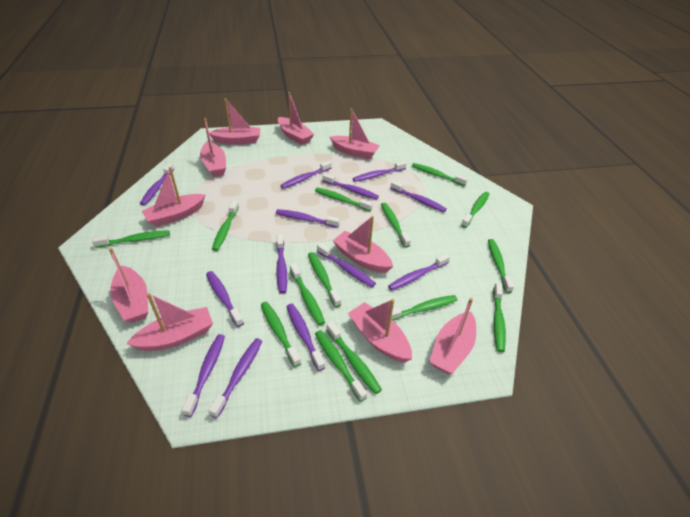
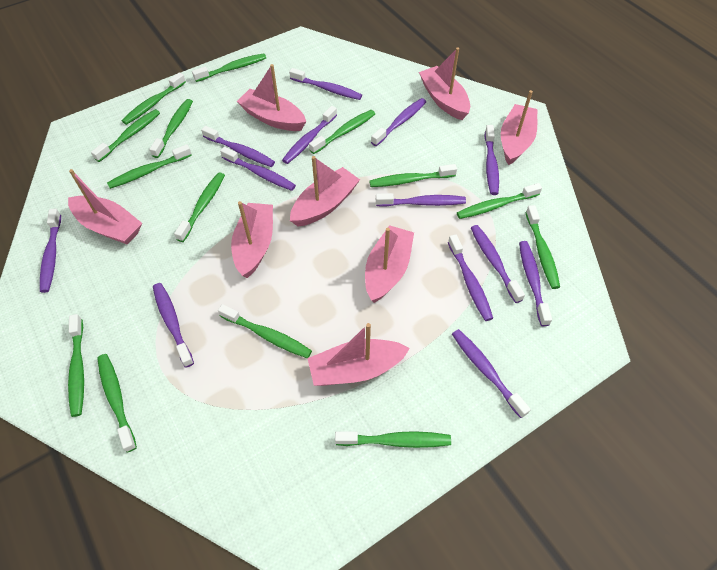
pink boat: [109,248,148,323] [126,293,213,351] [142,167,205,227] [200,118,226,177] [209,99,260,145] [278,92,314,145] [330,108,380,159] [332,216,393,273] [348,299,412,363] [429,298,476,374] = 10 -> [68,169,142,244] [231,201,273,278] [237,64,306,131] [290,156,360,226] [307,323,410,386] [365,225,414,303] [419,47,470,120] [501,90,537,165] = 8

